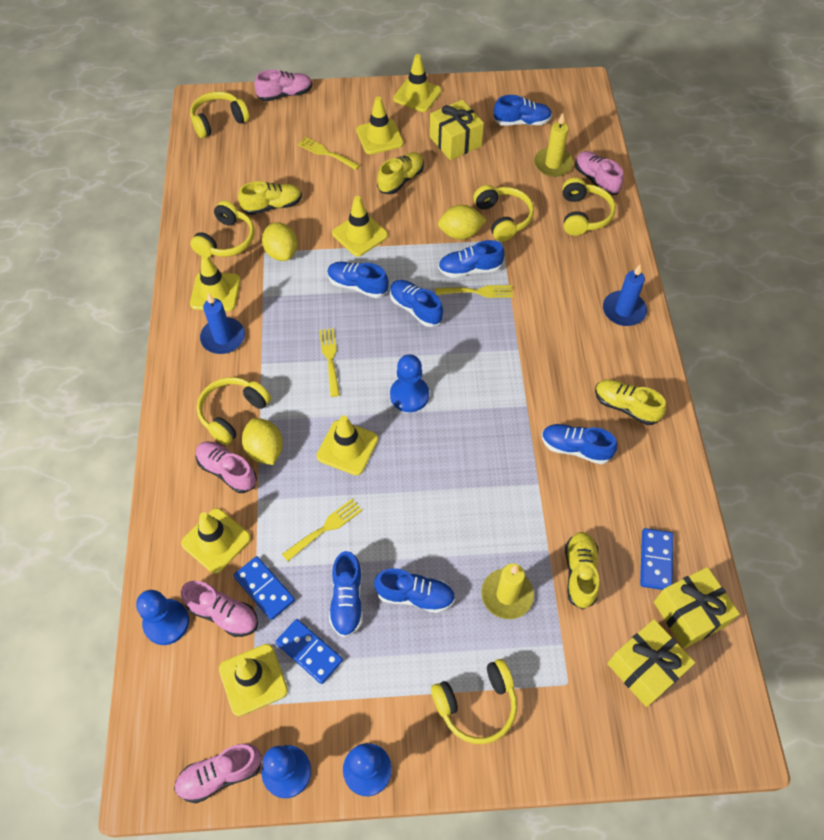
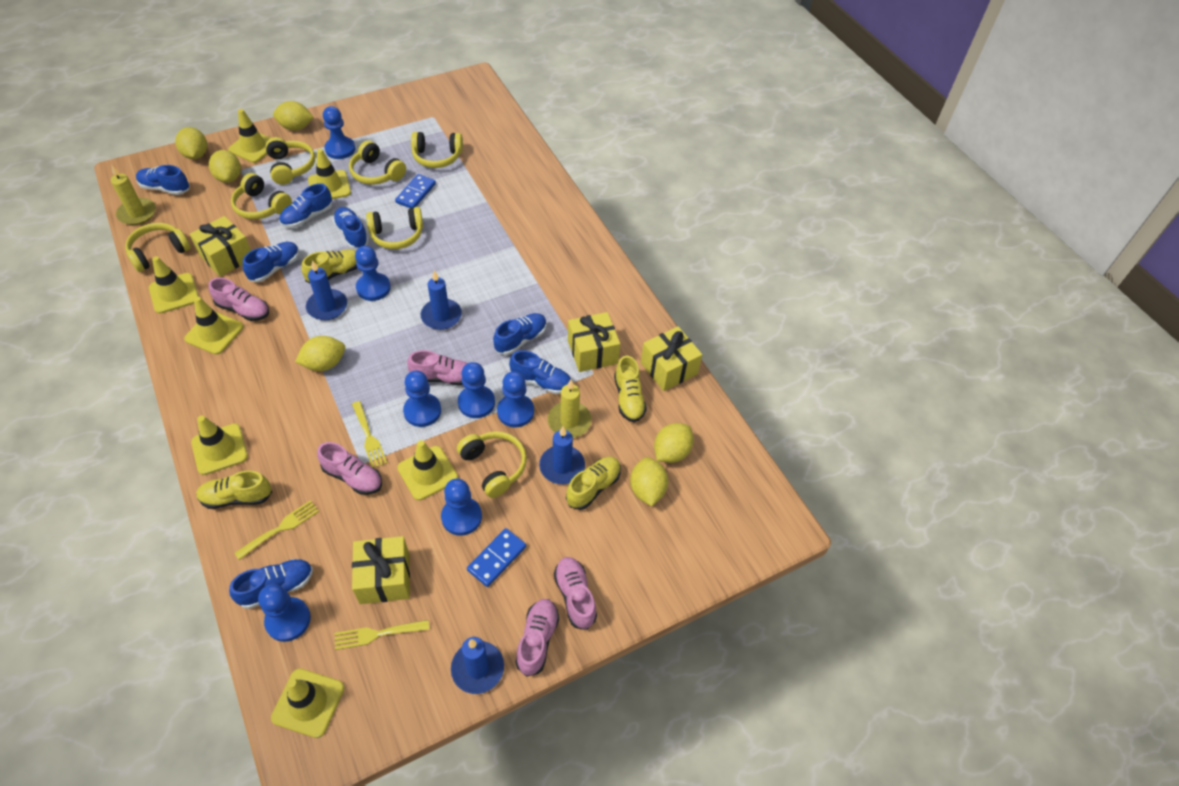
blue candle: [200,293,245,354] [603,265,647,326] = 2 -> [306,260,347,320] [421,271,462,330] [451,637,504,694] [539,427,585,484] = 4
blue domino: [233,556,295,620] [276,619,343,684] [640,528,673,590] = 3 -> [395,174,436,208] [467,528,526,587] = 2
blue pawn: [136,590,189,645] [262,745,311,798] [343,743,392,796] [390,354,429,412] = 4 -> [258,584,311,642] [323,106,355,159] [355,246,391,301] [403,371,441,427] [441,479,482,536] [458,362,495,418] [497,371,534,427] = 7
yellow fork: [282,499,362,561] [298,137,360,170] [319,328,340,397] [436,285,513,298] = 4 -> [234,500,319,560] [335,620,429,650] [352,401,387,468] = 3
yellow gift: [430,100,484,160] [607,619,695,707] [654,567,740,649] = 3 -> [190,216,251,277] [352,536,410,604] [568,312,620,372] [641,326,702,391] = 4
yellow headphones: [190,91,250,138] [190,201,255,257] [197,377,271,445] [431,659,517,744] [473,185,534,242] [562,178,616,236] = 6 -> [125,223,191,272] [231,173,292,219] [266,137,315,185] [349,140,406,185] [366,207,423,249] [411,132,463,168] [457,431,527,498] = 7
yellow lemon: [242,418,283,465] [262,222,297,261] [438,205,486,240] = 3 -> [175,127,207,159] [209,150,241,183] [273,101,314,130] [295,336,345,371] [630,457,668,506] [654,423,694,463] = 6

